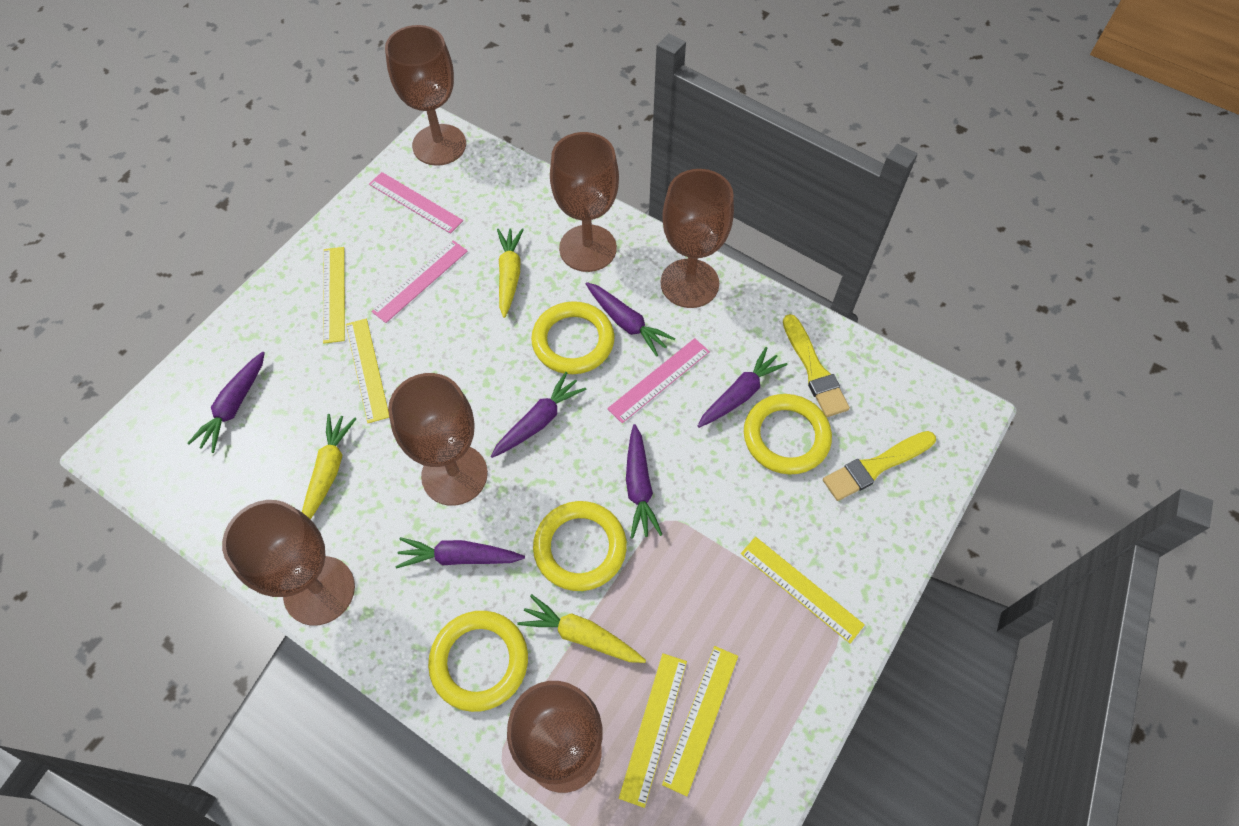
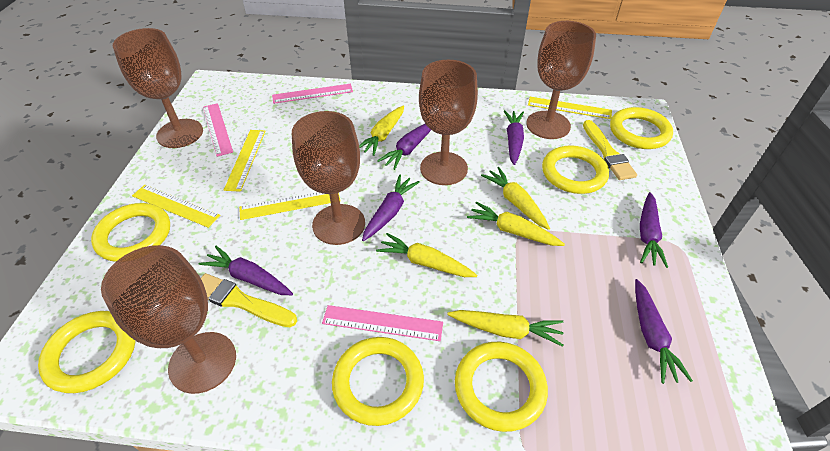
brown goblet: [222,500,355,625] [385,25,466,166] [388,373,488,506] [507,681,603,793] [550,132,619,272] [661,169,734,308] = 6 -> [101,245,236,394] [113,28,203,148] [292,111,365,245] [419,60,478,185] [526,21,596,139] = 5
yellow carrot: [302,414,356,519] [497,228,524,318] [517,594,646,663] = 3 -> [359,106,404,156] [376,233,477,277] [448,310,564,347] [467,202,565,246] [481,167,550,230] = 5
yellow ring: [428,611,528,712] [531,301,615,374] [533,501,627,591] [744,394,832,475] = 4 -> [38,311,136,393] [91,203,170,262] [332,337,424,426] [455,342,548,432] [542,145,609,194] [610,107,673,149] = 6
yellow ruler: [323,247,345,344] [346,319,389,423] [619,653,687,808] [662,646,738,796] [741,537,865,643] = 5 -> [132,185,220,228] [224,130,265,192] [239,192,340,220] [528,97,612,119] = 4

